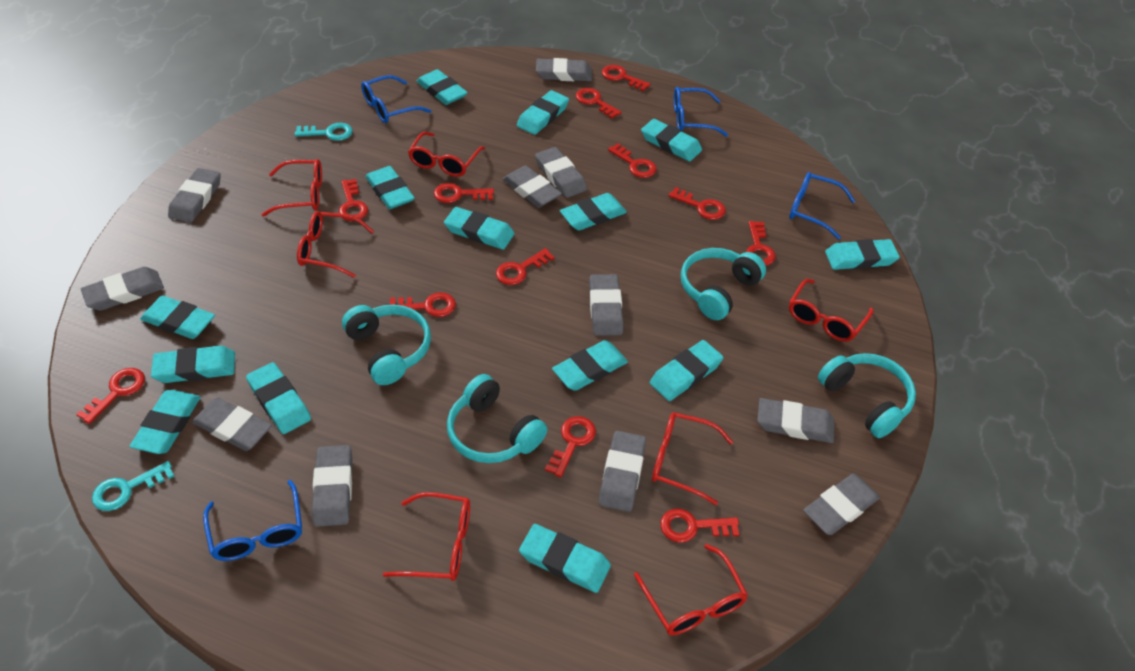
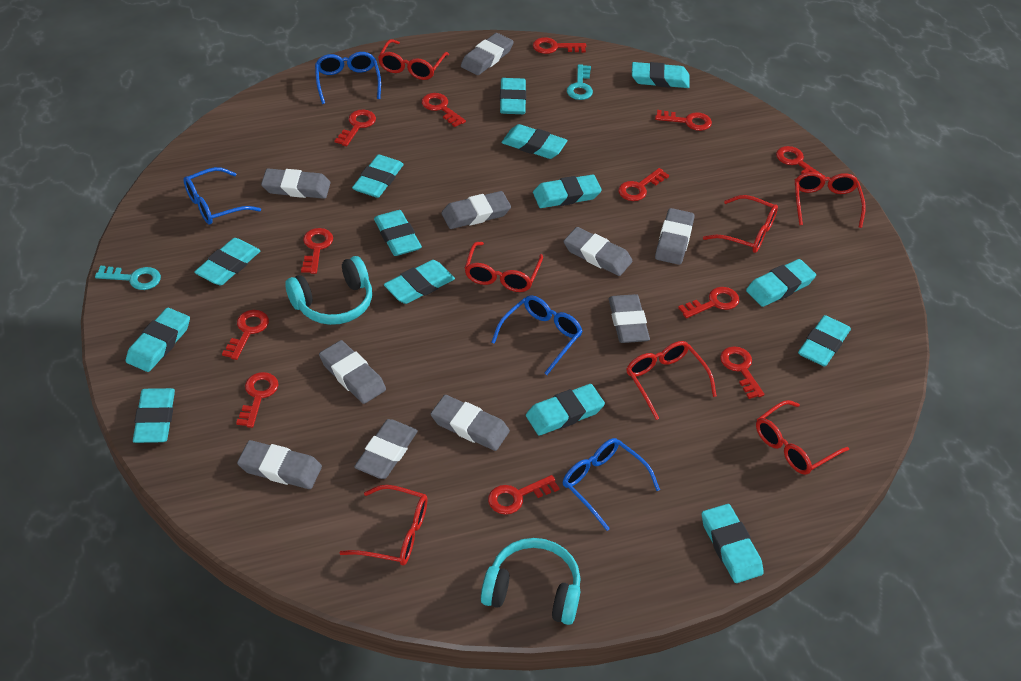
grey eraser: [81,267,164,311] [168,168,221,223] [192,397,272,451] [312,445,352,527] [503,166,562,208] [535,147,587,198] [536,58,592,81] [589,274,623,336] [599,431,646,512] [757,398,834,443] [803,474,880,535] = 11 -> [237,440,322,489] [261,168,330,199] [319,340,386,404] [354,419,418,479] [431,395,510,451] [442,191,511,229] [461,33,514,75] [564,227,633,276] [609,294,650,343] [655,208,695,265] = 10
turquoise headphones: [342,305,431,385] [447,374,547,463] [681,248,766,320] [818,353,916,438] = 4 -> [285,256,372,325] [481,538,581,625] = 2

